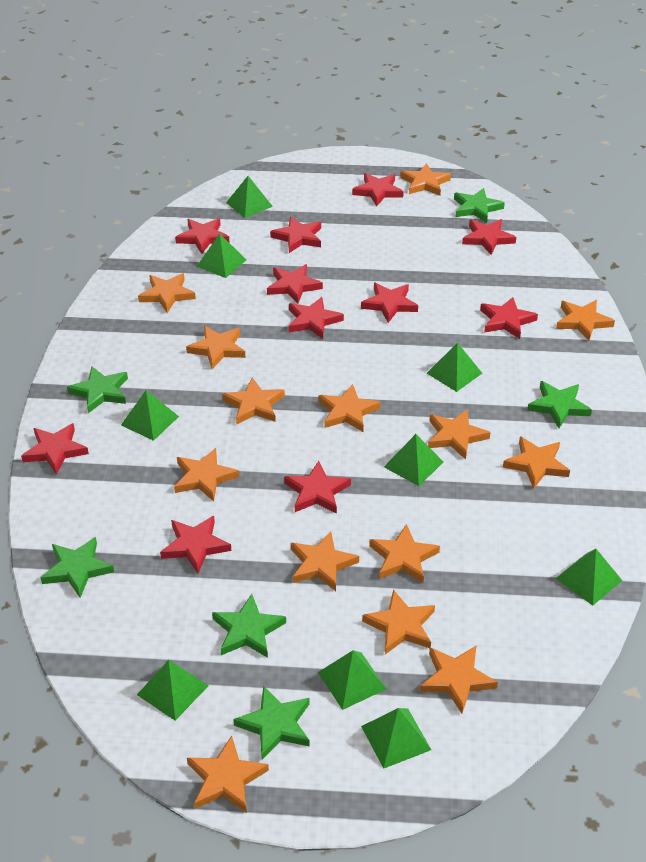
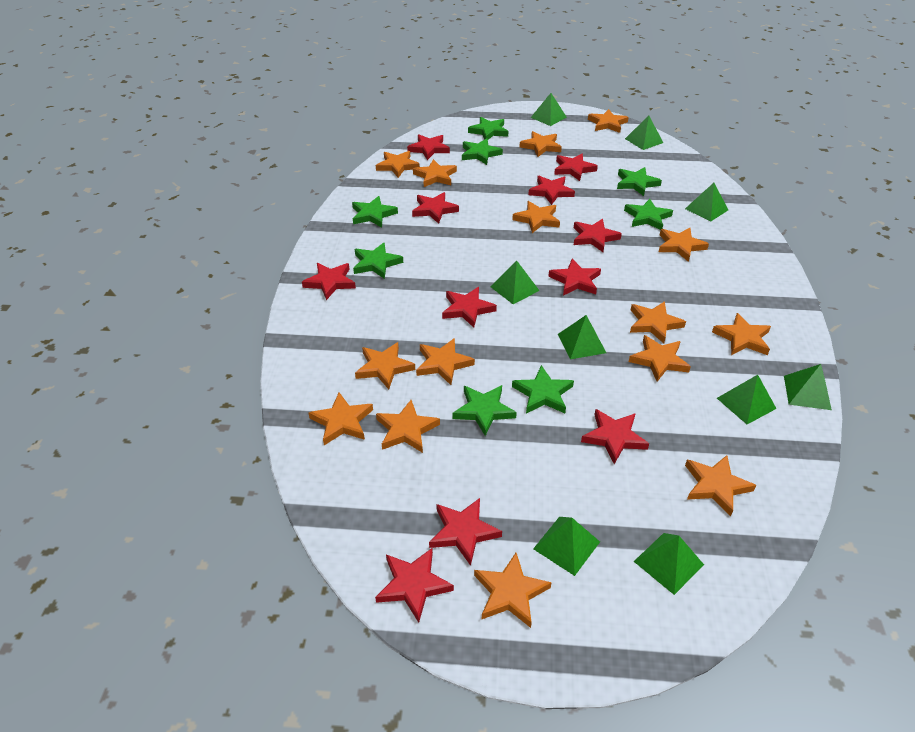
green star: [41,537,114,598] [67,366,128,413] [212,594,286,658] [233,685,310,760] [454,188,505,223] [527,381,592,428] = 6 -> [352,196,398,228] [353,242,403,279] [452,385,517,436] [462,138,503,165] [468,117,508,140] [512,365,574,413] [617,167,662,196] [624,199,673,230] = 8
orange star: [138,273,196,313] [174,448,239,502] [186,326,246,369] [187,735,269,813] [222,378,285,425] [291,531,359,591] [319,384,381,432] [362,589,435,654] [369,524,440,583] [400,163,451,196] [420,645,498,713] [428,409,491,460] [503,436,570,489] [556,300,615,341] = 14 -> [309,392,373,445] [355,342,415,389] [376,151,420,178] [376,400,440,453] [413,159,457,187] [416,338,475,385] [474,553,552,628] [512,201,560,233] [519,131,562,157] [588,109,629,133] [629,335,691,382] [630,301,686,343] [659,228,709,262] [685,455,756,516] [712,313,771,355] = 15

